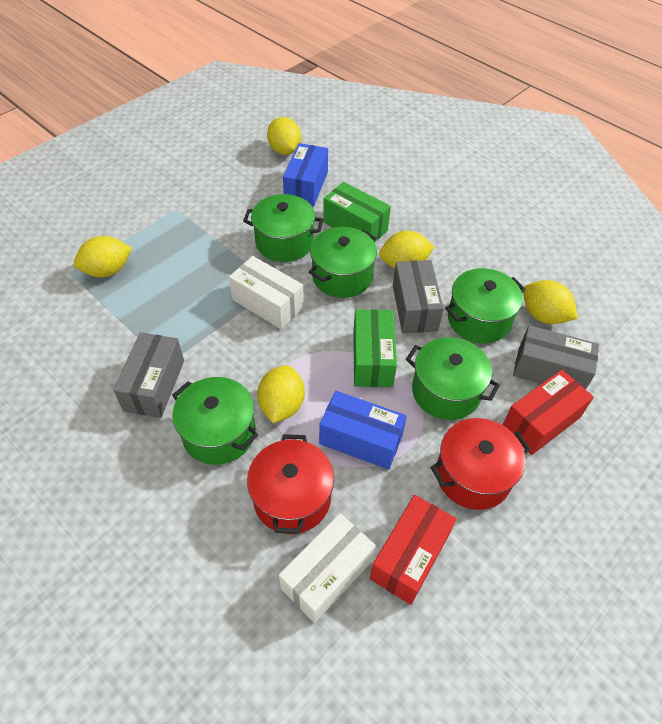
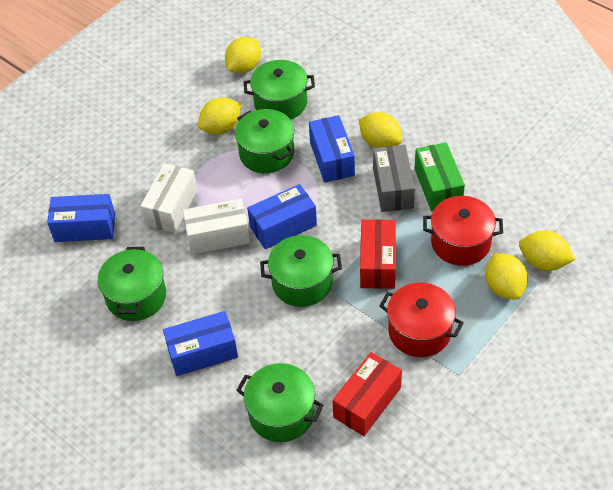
blue box: [283,143,328,207] [319,391,407,470] = 2 -> [47,194,115,242] [163,311,238,376] [247,184,317,249] [309,115,355,183] = 4
green box: [323,182,391,242] [353,309,397,387] = 2 -> [415,142,465,212] = 1
grey box: [113,332,184,418] [393,260,444,333] [513,325,599,389] = 3 -> [373,145,415,212] = 1

